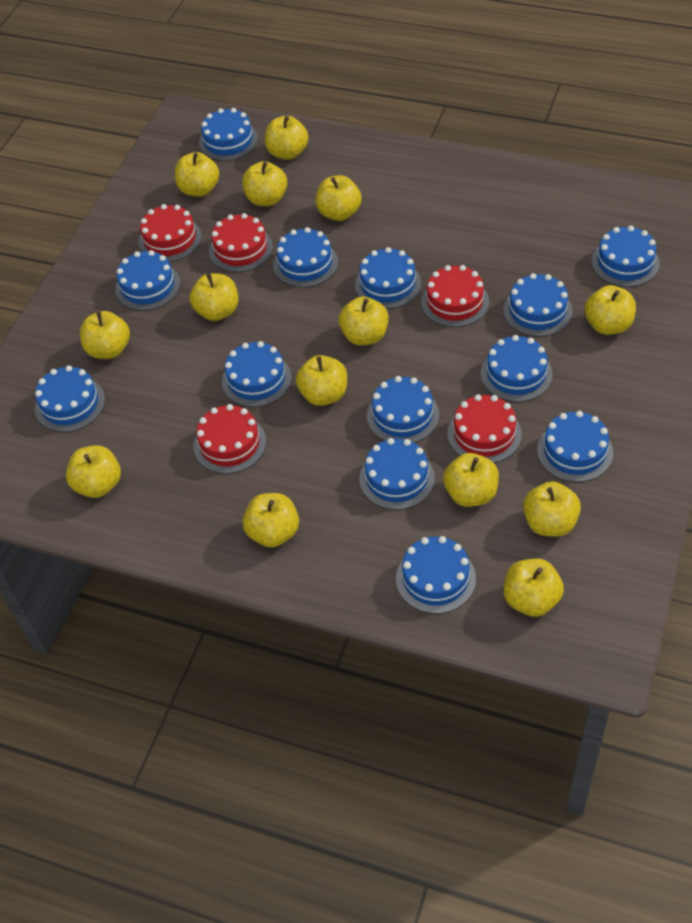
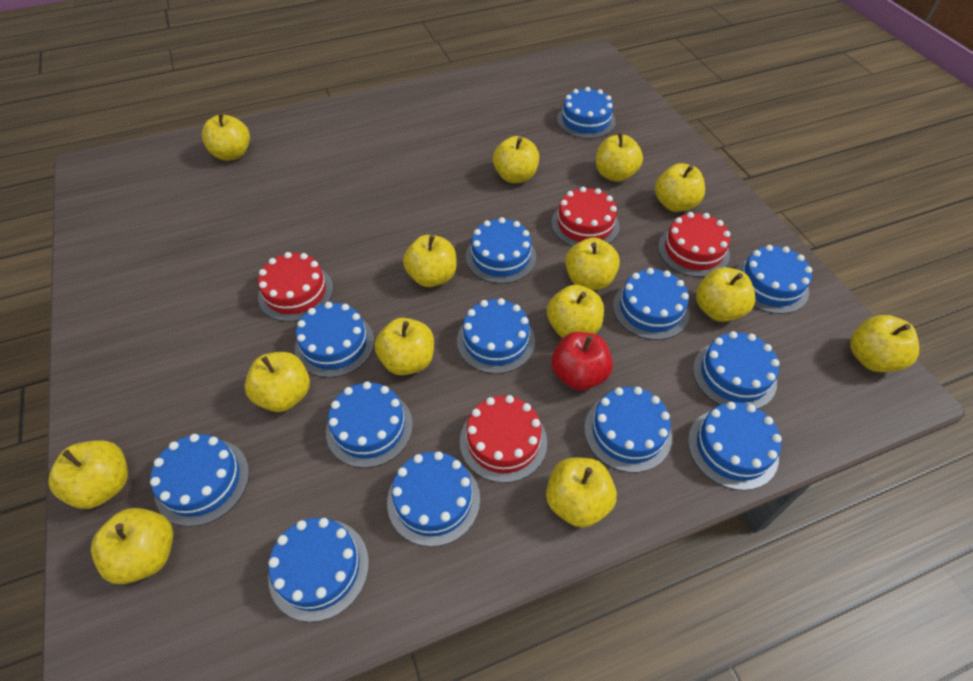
red apple: none = 0 -> [551,332,613,390] = 1
red cake: [138,204,202,262] [194,404,266,474] [209,213,273,272] [421,265,489,327] [447,394,522,463] = 5 -> [258,252,333,322] [460,395,547,483] [551,187,620,246] [658,212,730,277] = 4

